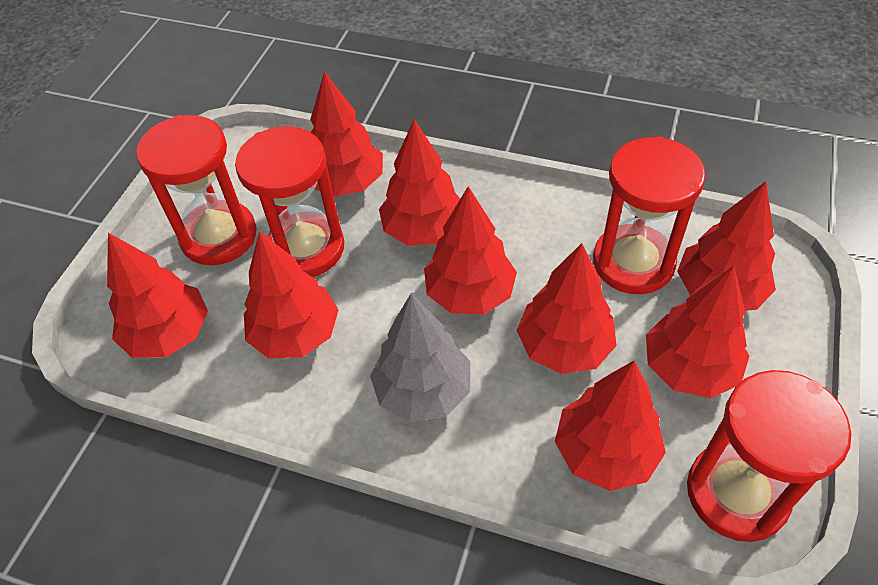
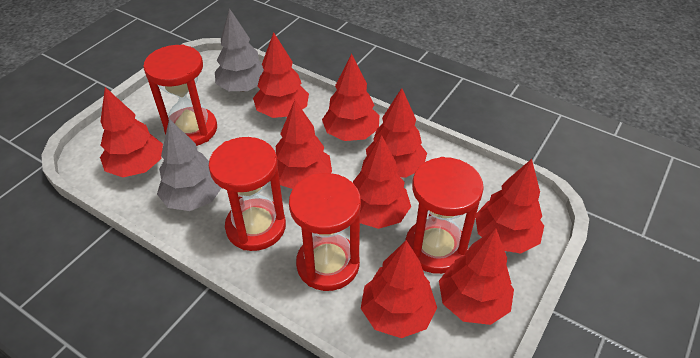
grey tree: [370,293,470,422] = 1 -> [157,119,221,211] [215,8,264,92] = 2

